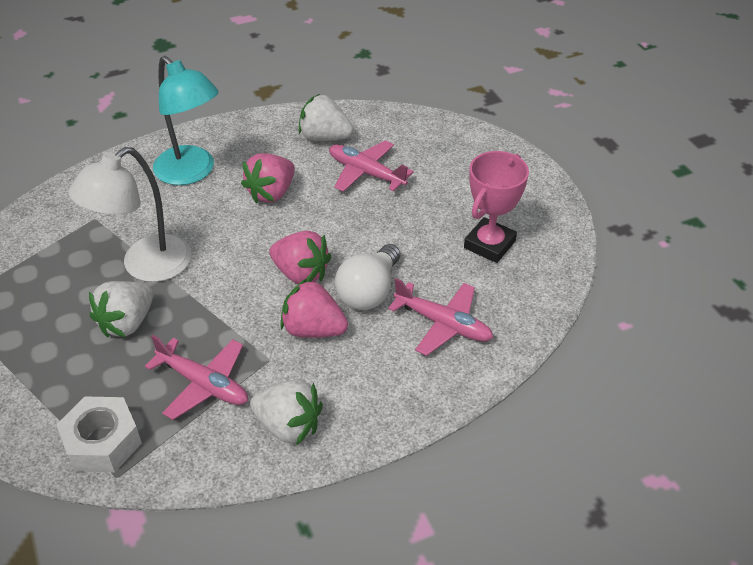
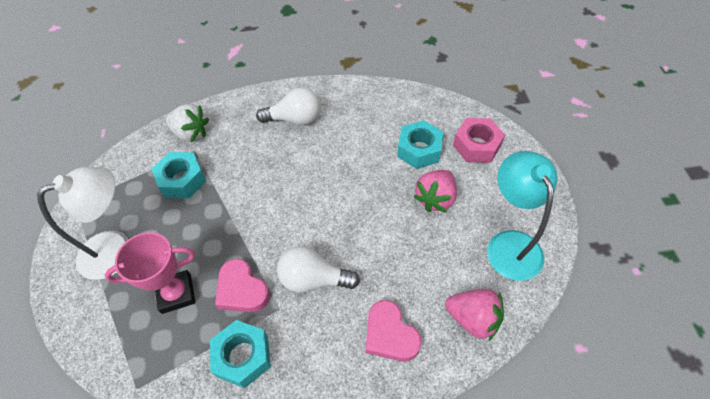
pink heart: none = 0 -> [215,259,270,312] [366,300,422,362] = 2
pink nut: none = 0 -> [453,118,505,163] = 1
pink plane: [145,335,248,420] [329,140,414,192] [388,278,493,356] = 3 -> none = 0
pink strawberry: [241,153,295,203] [269,231,331,284] [280,278,348,338] = 3 -> [413,170,457,212] [445,289,504,341] = 2
turquoise nut: none = 0 -> [152,152,206,198] [210,320,271,388] [397,120,443,169] = 3
white light bulb: [335,244,400,310] = 1 -> [256,88,320,125] [277,246,360,293] = 2
white nut: [56,397,142,472] = 1 -> none = 0
white strawberry: [89,281,154,337] [250,380,323,446] [299,94,353,141] = 3 -> [166,104,209,142] = 1

